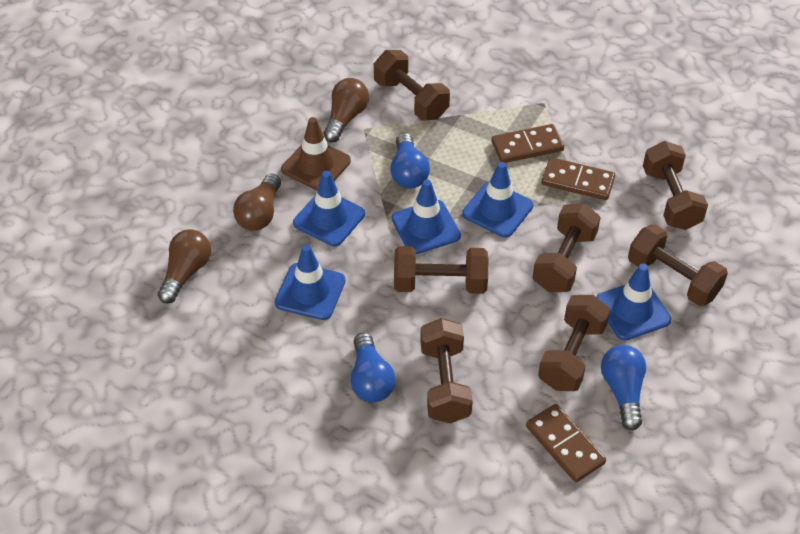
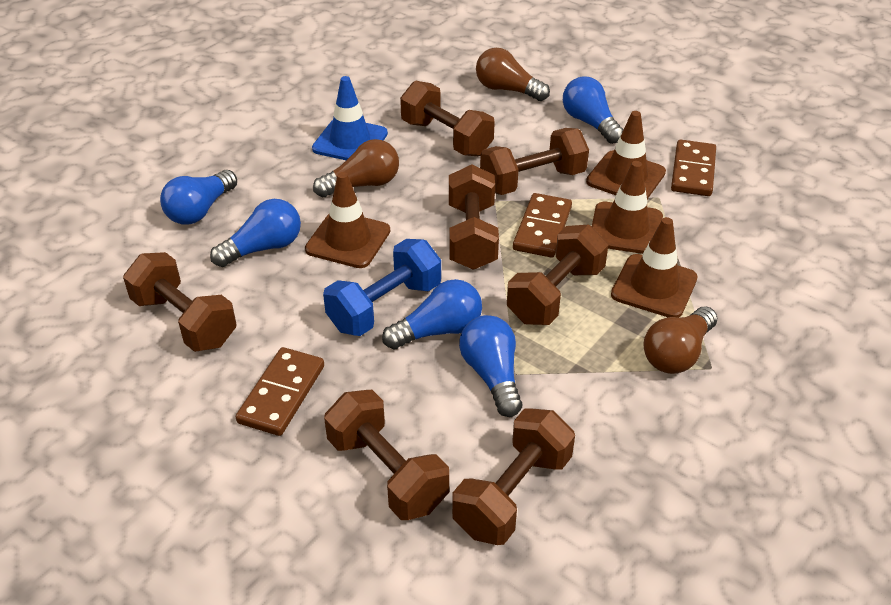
blue dumbbell: none = 0 -> [323,239,441,336] = 1
blue light bulb: [351,333,396,402] [390,133,430,188] [601,345,646,430] = 3 -> [160,170,237,225] [210,199,301,267] [382,279,482,349] [459,315,522,417] [563,76,623,144] = 5
blue traffic cone: [275,245,346,320] [293,171,365,246] [392,180,461,254] [462,162,533,238] [596,264,671,340] = 5 -> [312,76,388,160] = 1
brown traffic cone: [281,117,351,190] = 1 -> [305,172,390,268] [586,111,666,199] [592,161,663,254] [611,217,698,318] = 4

